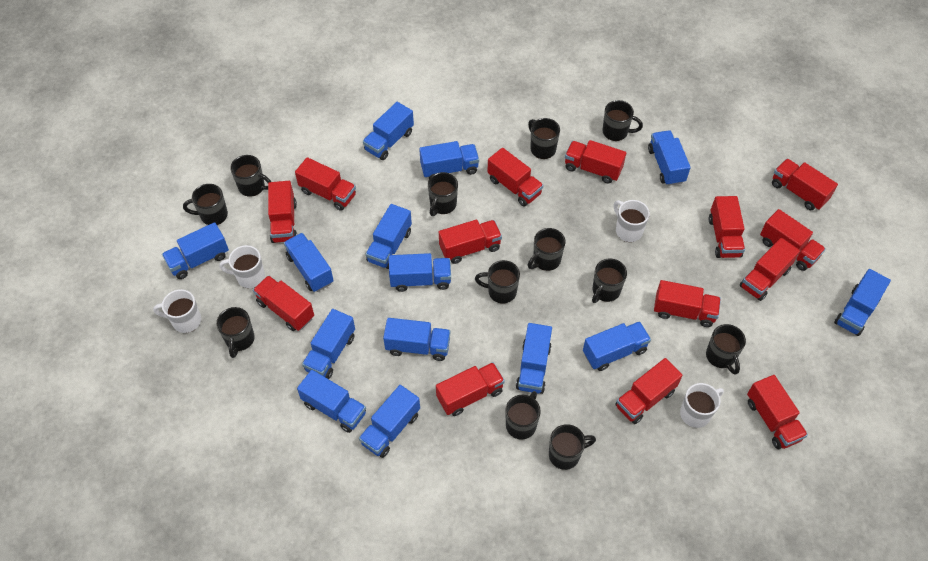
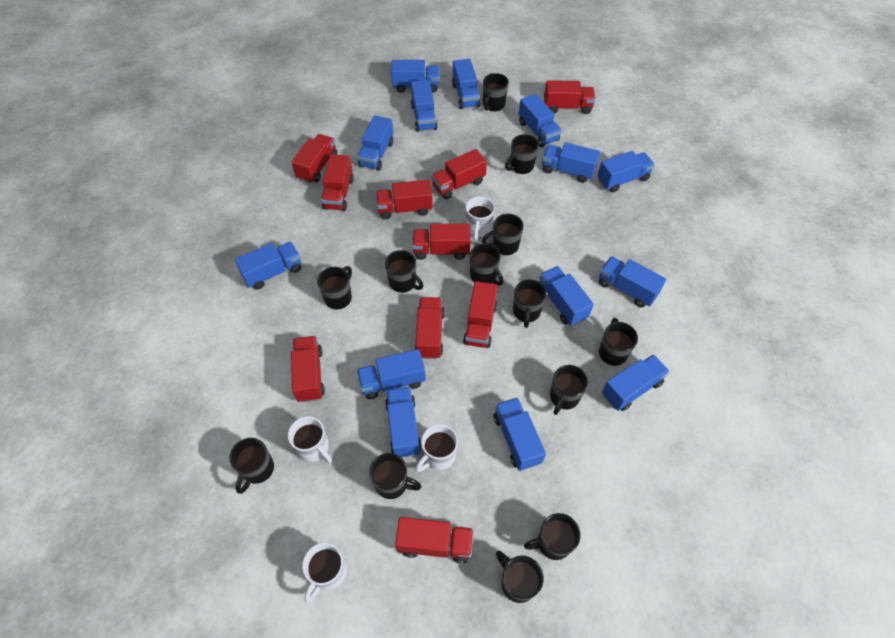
black mug: [183,184,228,225] [216,307,255,358] [230,155,271,197] [428,172,458,216] [475,260,520,304] [505,391,541,440] [528,118,560,159] [528,228,565,271] [549,424,596,470] [592,258,627,303] [602,100,643,141] [706,324,746,375] = 12 -> [229,438,274,494] [317,266,352,310] [369,453,422,499] [385,250,423,293] [470,243,504,286] [482,214,524,255] [483,73,509,111] [496,551,544,603] [505,134,539,174] [513,279,547,328] [524,513,581,560] [550,365,588,415] [599,318,638,366] = 13
red truck: [253,275,314,331] [268,181,297,243] [295,157,356,211] [436,362,505,416] [439,220,502,264] [487,148,543,206] [565,140,626,184] [615,358,683,424] [654,280,721,327] [709,196,745,258] [739,238,800,301] [747,375,808,449] [760,209,826,271] [772,159,838,210] = 14 -> [291,134,337,184] [291,336,325,403] [321,154,354,211] [376,180,433,219] [395,517,474,564] [412,224,471,260] [415,297,445,359] [431,149,487,199] [463,281,498,348] [544,80,596,114] = 10

